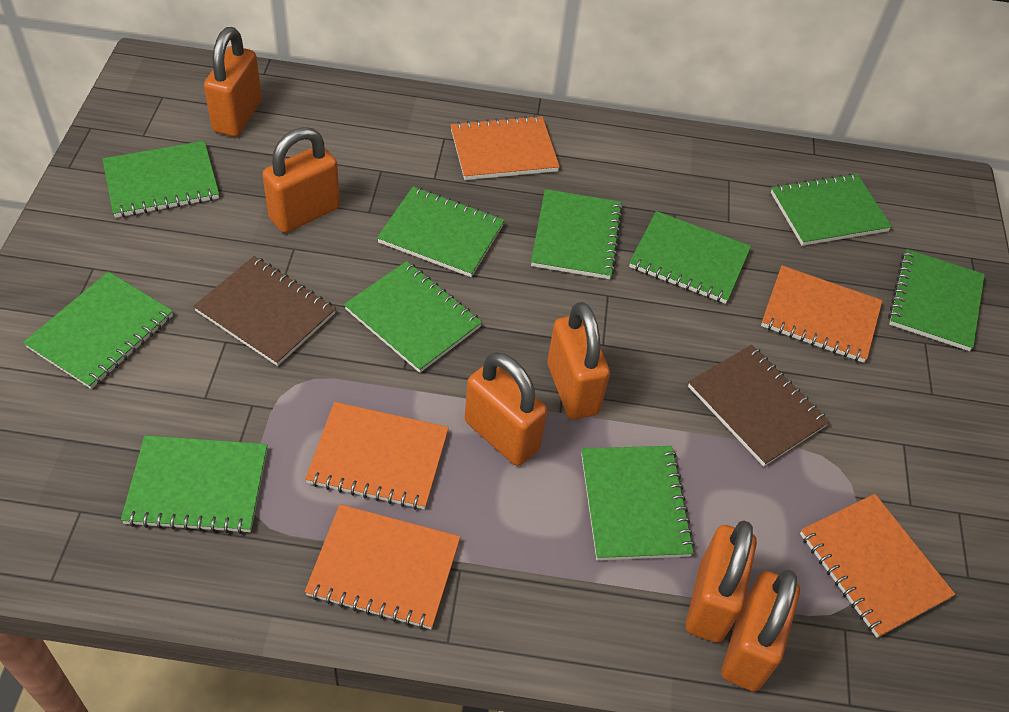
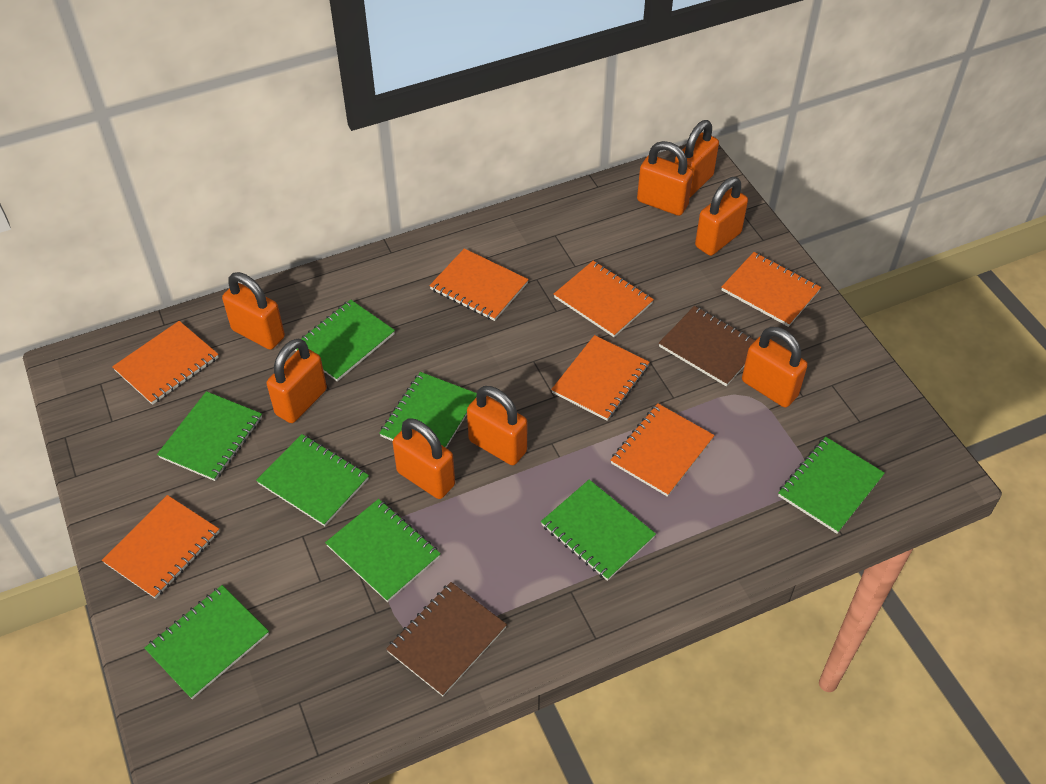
green notebook: [23,272,173,389] [102,141,219,218] [121,435,267,534] [344,261,482,373] [377,187,505,277] [531,189,623,279] [581,446,695,560] [629,211,751,304] [771,173,892,246] [888,249,985,351] = 10 -> [145,585,269,699] [157,391,262,481] [256,434,369,526] [295,300,395,381] [325,499,441,602] [379,372,477,448] [541,479,656,581] [778,437,885,534] = 8
orange notebook: [305,402,449,510] [305,504,461,629] [450,115,560,180] [761,265,883,363] [800,494,955,638] = 5 -> [102,495,219,599] [112,321,219,405] [429,248,529,321] [551,335,650,421] [554,261,654,337] [611,403,715,497] [722,252,821,327] = 7
orange padlock: [204,27,262,137] [262,127,340,233] [465,352,547,466] [547,302,610,419] [686,520,757,643] [722,569,800,691] = 6 -> [222,272,285,350] [267,338,327,423] [393,418,455,499] [467,386,527,465] [637,141,693,216] [675,120,719,197] [695,177,748,256] [742,327,808,408] = 8

